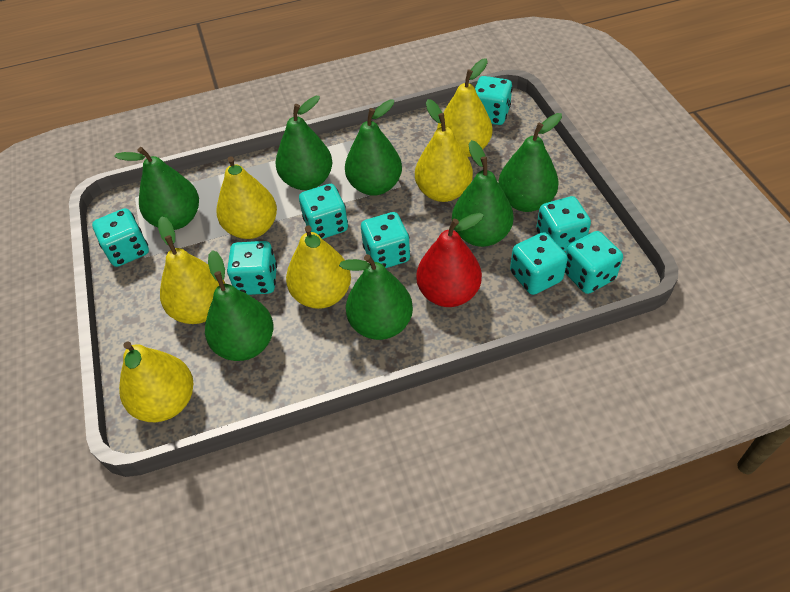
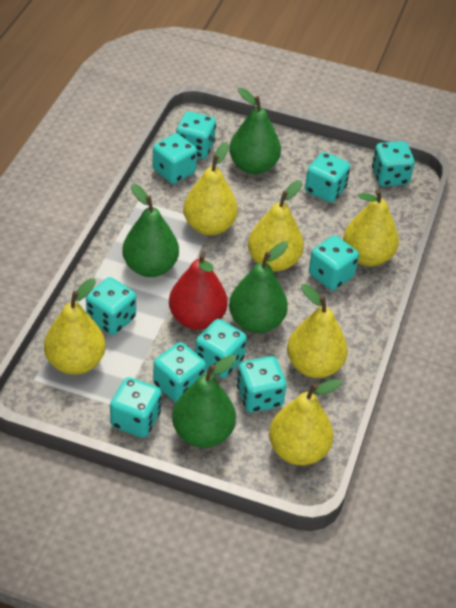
green pear: [114,147,199,230] [205,250,273,361] [276,96,332,190] [339,254,413,340] [345,99,402,196] [452,140,514,247] [498,113,562,212] = 7 -> [122,184,179,277] [172,355,237,448] [229,88,281,174] [229,242,288,333] = 4
turquoise dice: [92,208,149,267] [227,241,277,295] [299,184,348,239] [361,212,410,268] [475,76,512,125] [510,232,568,295] [536,196,591,252] [565,231,623,294] = 8 -> [86,277,136,335] [110,377,161,438] [153,133,197,184] [153,342,206,402] [176,111,216,159] [195,319,247,378] [237,356,287,413] [305,152,350,203] [309,235,359,290] [372,141,415,186] = 10

